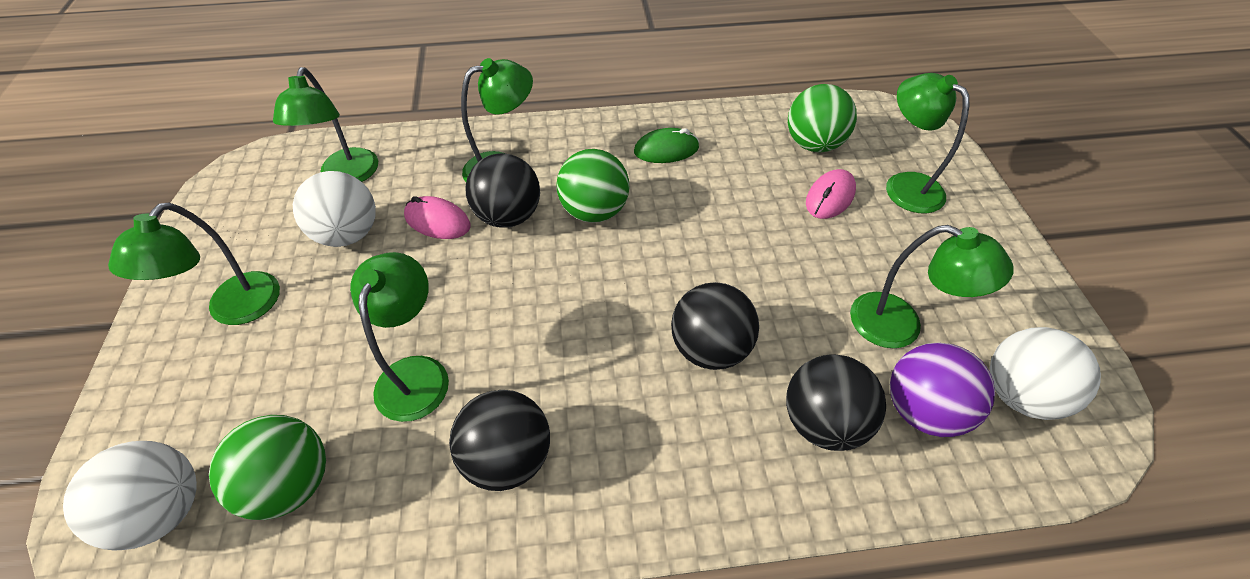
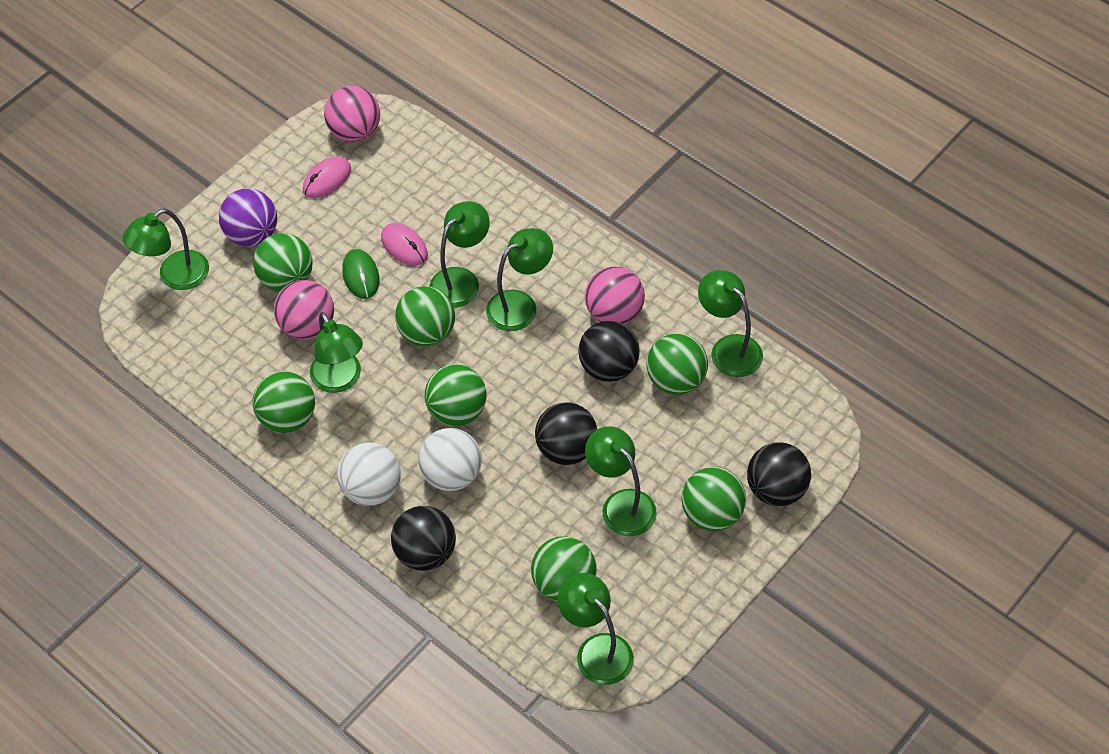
green ball: [209,415,326,520] [556,149,630,223] [788,84,857,152] = 3 -> [253,233,313,292] [253,371,315,433] [395,286,455,347] [425,364,487,426] [531,536,597,602] [646,334,708,395] [681,467,746,531] = 7
green lamp: [108,203,280,325] [273,67,378,182] [350,252,449,422] [461,58,533,182] [850,225,1014,349] [886,73,969,213] = 6 -> [123,209,209,290] [310,312,363,393] [429,201,490,308] [486,228,553,331] [558,573,634,685] [585,426,657,536] [698,270,763,377] = 7
pink ball: none = 0 -> [274,280,334,340] [324,86,380,142] [585,266,645,325] = 3
white ball: [63,441,197,551] [293,171,376,247] [990,327,1101,420] = 3 -> [337,443,401,506] [419,428,482,491] = 2

